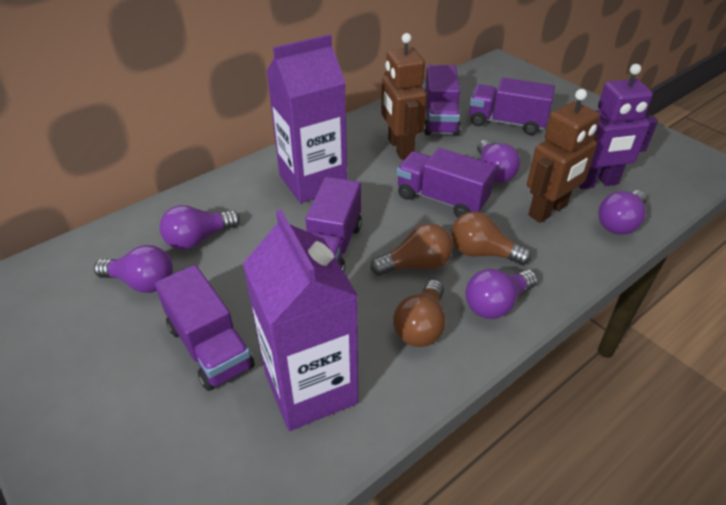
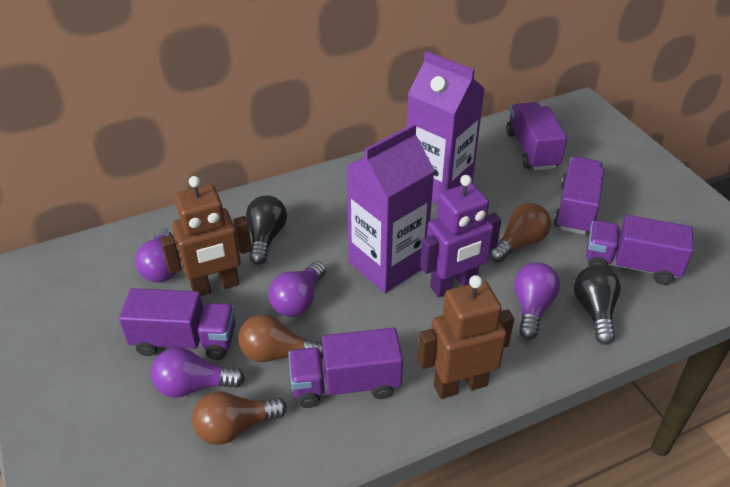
black light bulb: none = 0 -> [246,195,287,265] [574,265,621,345] = 2
purple light bulb: [94,245,173,293] [159,205,240,250] [465,269,538,319] [477,140,520,183] [598,190,647,235] = 5 -> [135,228,180,282] [151,347,245,398] [269,261,326,317] [514,262,560,340] = 4

